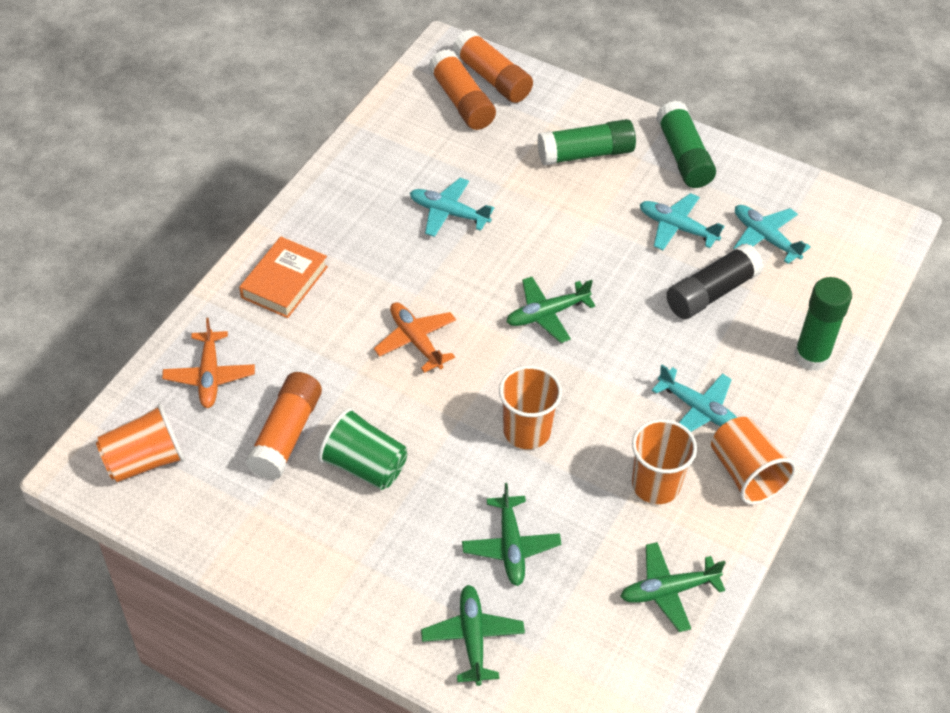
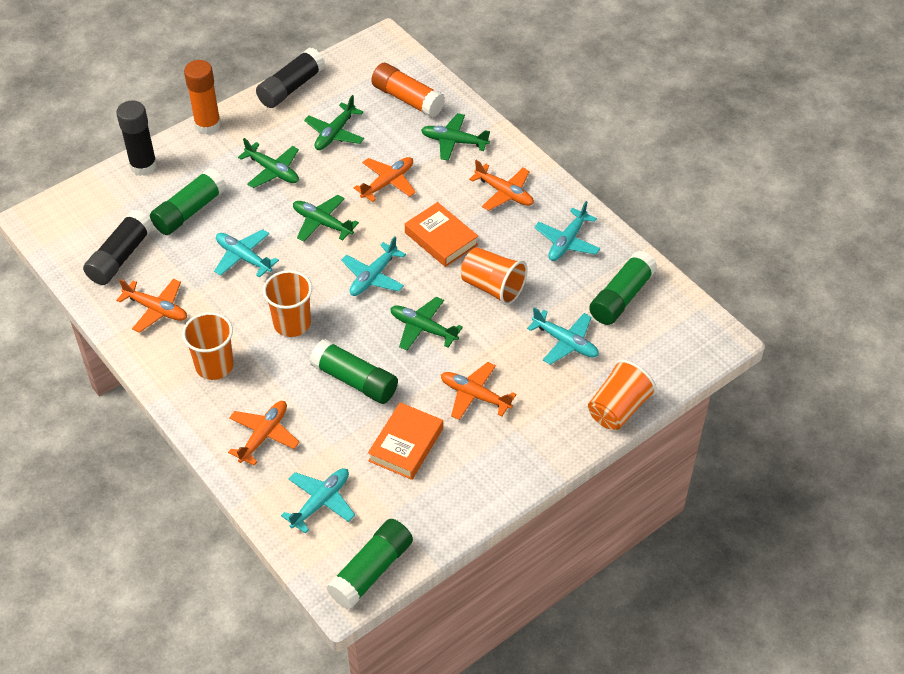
black glue stick: [666,243,764,319] = 1 -> [83,210,153,285] [116,100,157,176] [256,47,325,108] = 3
green cup: [318,408,407,490] = 1 -> none = 0
green glue stick: [537,119,636,165] [656,101,716,188] [794,277,852,371] = 3 -> [150,168,227,235] [310,339,398,404] [327,519,413,609] [589,251,658,325] = 4
green plane: [421,585,525,686] [462,483,561,586] [506,277,596,343] [620,542,726,632] = 4 -> [238,138,299,188] [293,195,359,242] [304,95,364,150] [390,297,463,351] [421,113,490,161] = 5
orange book: [239,237,328,318] = 1 -> [368,402,443,480] [405,202,478,267] = 2
orange glue stick: [246,372,322,480] [428,49,496,130] [452,30,533,103] = 3 -> [184,60,221,135] [371,63,445,118] = 2
orange plane: [162,318,255,408] [374,302,456,373] = 2 -> [116,279,187,333] [228,401,300,466] [354,157,416,202] [441,362,516,420] [469,160,534,211] = 5
turquoise plane: [410,178,494,237] [640,193,724,250] [652,365,737,432] [733,205,811,264] = 4 -> [214,229,279,278] [281,468,355,533] [341,236,406,296] [527,307,599,365] [534,201,600,261] = 5

